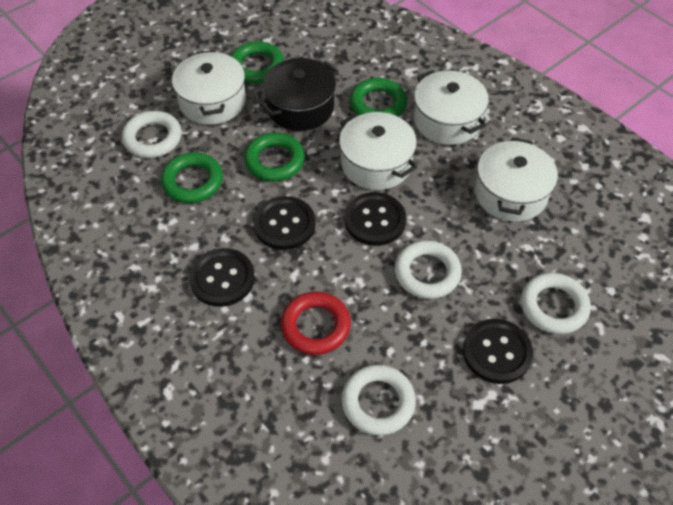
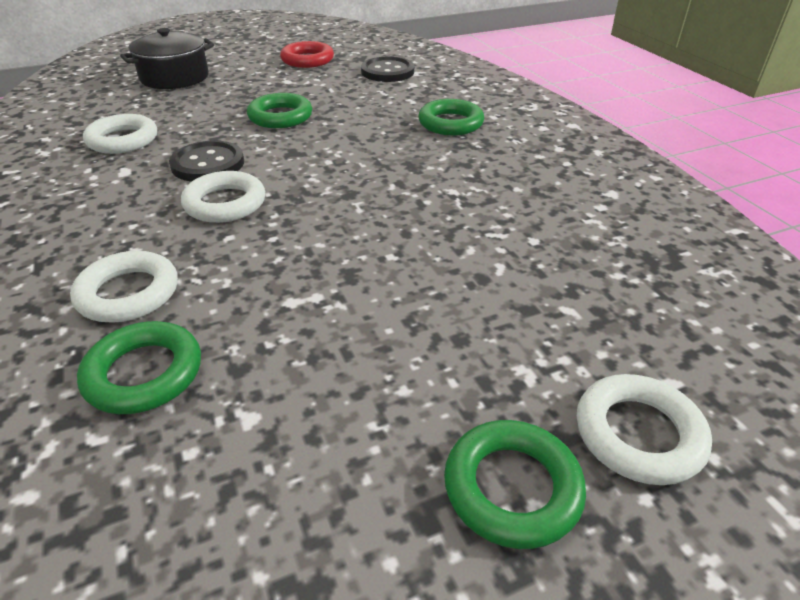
black button: [189,248,255,307] [253,196,316,250] [345,192,406,246] [463,319,533,384] = 4 -> [169,141,244,182] [361,57,414,82] = 2
white pot: [172,50,246,125] [339,112,417,190] [414,70,489,145] [475,138,558,222] = 4 -> none = 0

